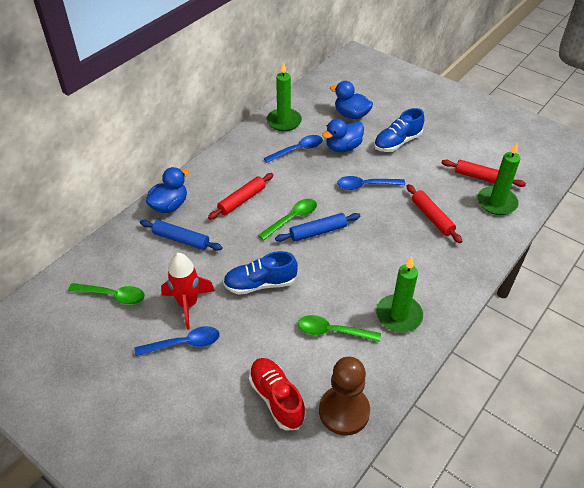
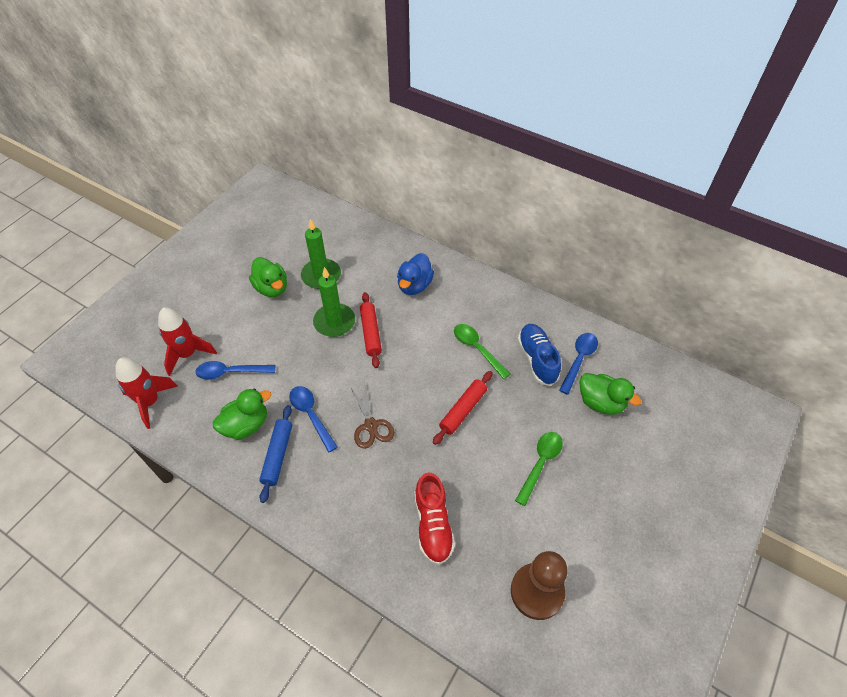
blue duck: [146,167,189,213] [322,119,364,152] [330,81,373,119] = 3 -> [397,253,434,295] = 1
blue rolling pin: [140,220,222,251] [275,213,360,242] = 2 -> [259,405,292,503] = 1
blue shoe: [223,251,298,295] [374,108,424,152] = 2 -> [518,324,561,386] = 1
brown scissors: none = 0 -> [351,385,394,449] = 1
green candle: [266,62,302,131] [376,257,423,332] [478,143,520,215] = 3 -> [301,219,341,289] [313,267,355,337] = 2
green duck: none = 0 -> [213,388,271,440] [249,257,287,297] [579,373,641,415] = 3
green spoon: [68,283,145,305] [258,199,317,240] [298,315,381,342] = 3 -> [454,324,510,379] [515,432,563,506] = 2
red rocket: [161,253,215,330] = 1 -> [115,358,178,429] [158,308,217,376] = 2
red rolling pin: [208,173,273,220] [407,184,462,243] [441,160,526,187] = 3 -> [360,292,382,368] [433,371,493,445] = 2

